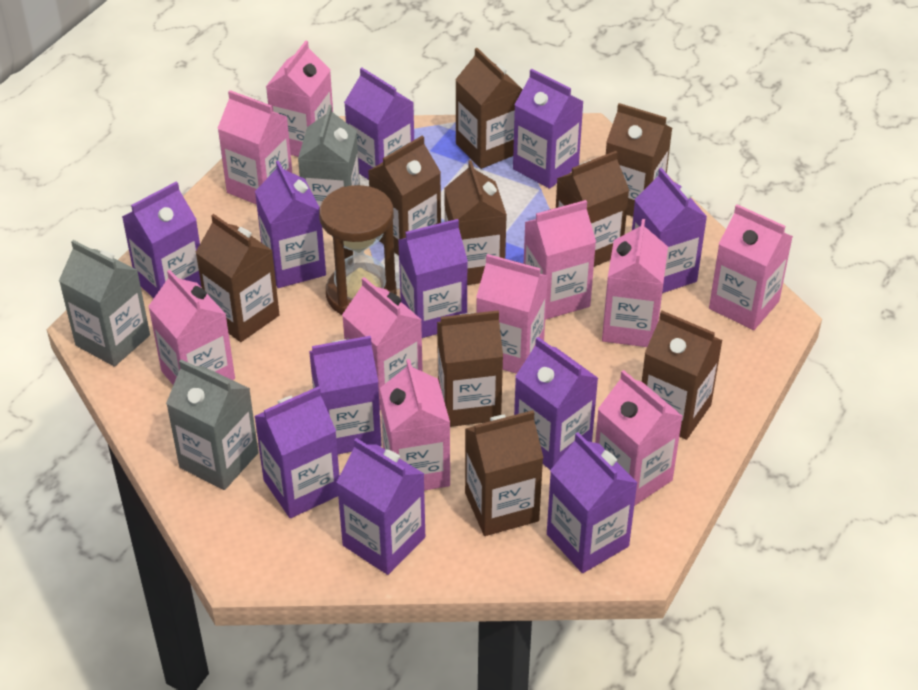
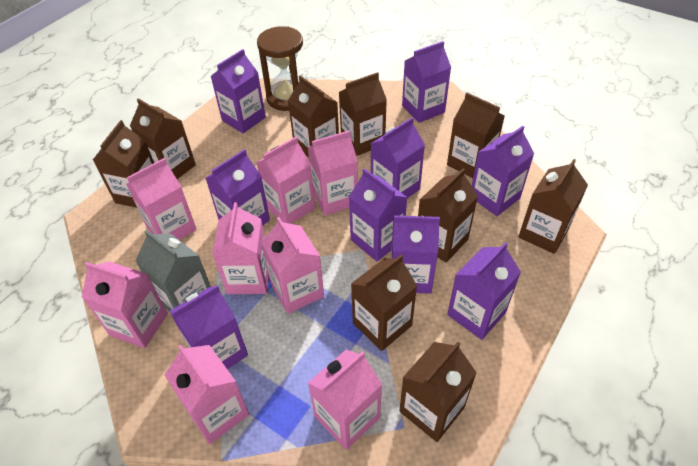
grey carton: [59,240,150,367] [166,359,258,490] [298,105,360,207] = 3 -> [135,230,210,312] = 1
pink carton: [148,270,235,385] [218,90,292,205] [266,40,333,157] [342,277,423,410] [380,359,450,491] [476,254,548,374] [524,200,596,320] [595,370,683,506] [602,219,668,347] [709,204,793,330] = 10 -> [82,261,168,348] [126,158,197,240] [164,344,249,444] [212,202,269,294] [256,137,315,224] [261,217,324,314] [308,130,358,215] [308,350,382,450] = 8
purple carton: [122,181,201,298] [254,386,339,518] [255,161,326,288] [309,336,381,454] [337,438,425,575] [344,68,414,180] [398,219,468,338] [513,69,584,189] [514,337,598,470] [547,432,637,573] [632,168,707,293] = 11 -> [170,285,248,369] [206,149,270,226] [211,49,266,133] [349,168,408,261] [371,117,425,198] [391,215,440,294] [402,41,451,123] [447,242,521,340] [472,126,534,216] = 9

